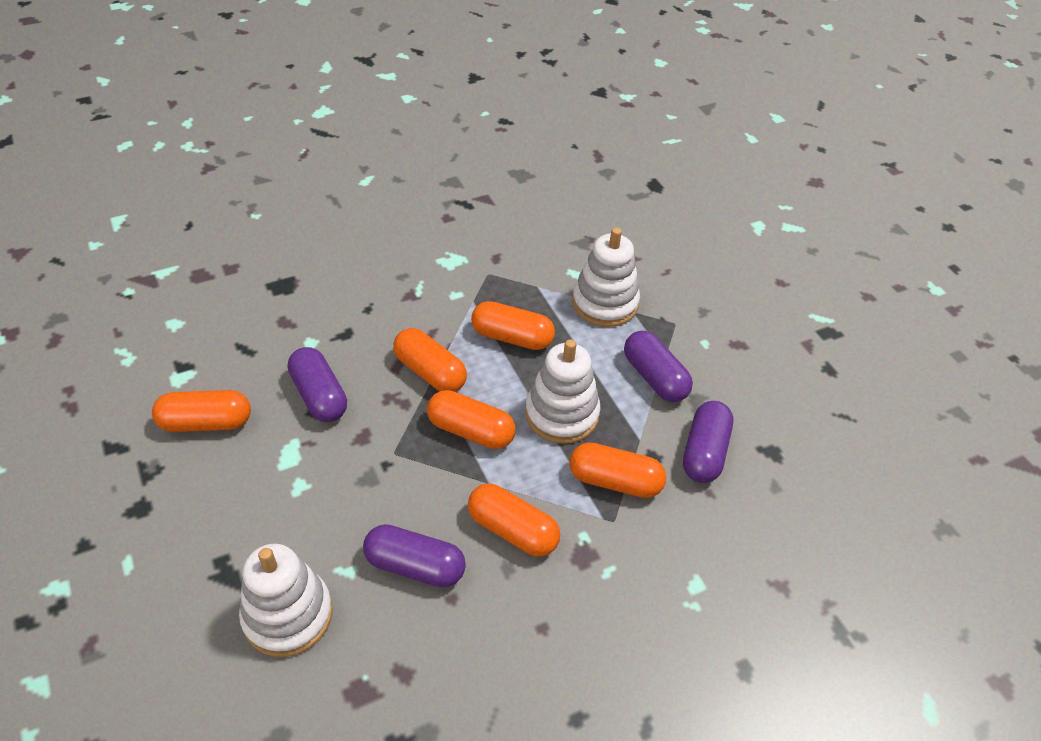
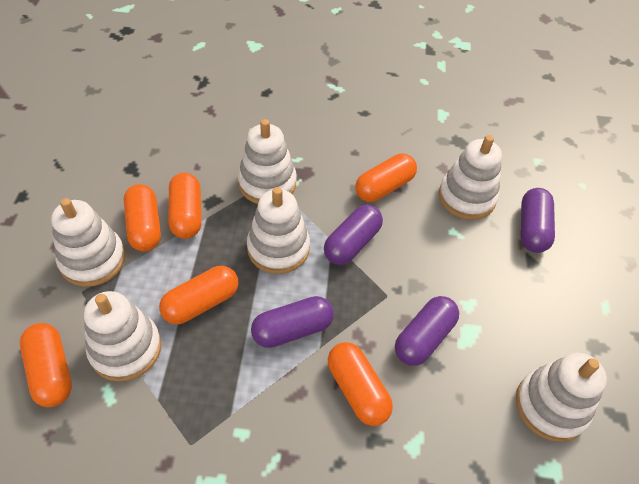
white stacking toy: [239,544,333,657] [525,339,601,444] [572,227,640,327] = 3 -> [51,198,125,287] [84,291,161,381] [238,119,297,204] [247,187,310,274] [439,135,502,220] [516,353,607,442] = 6

